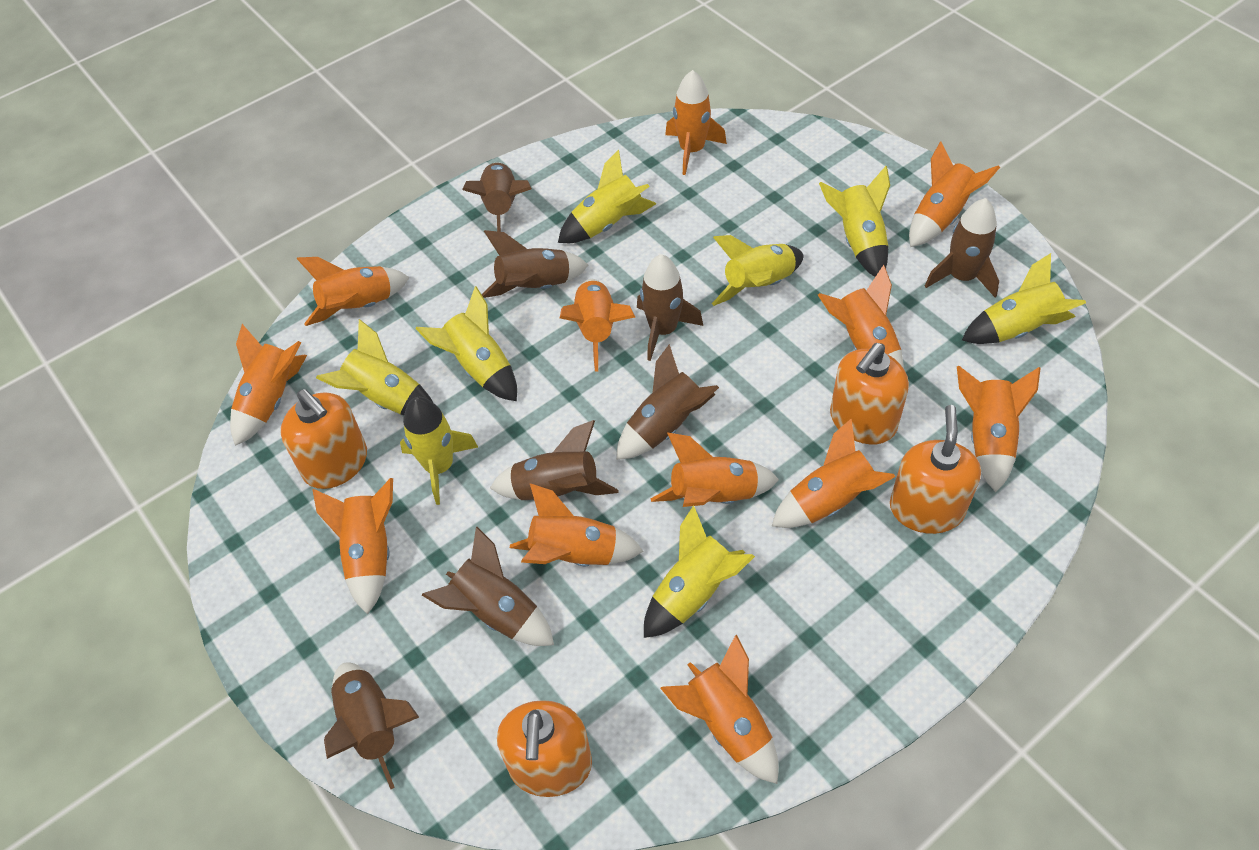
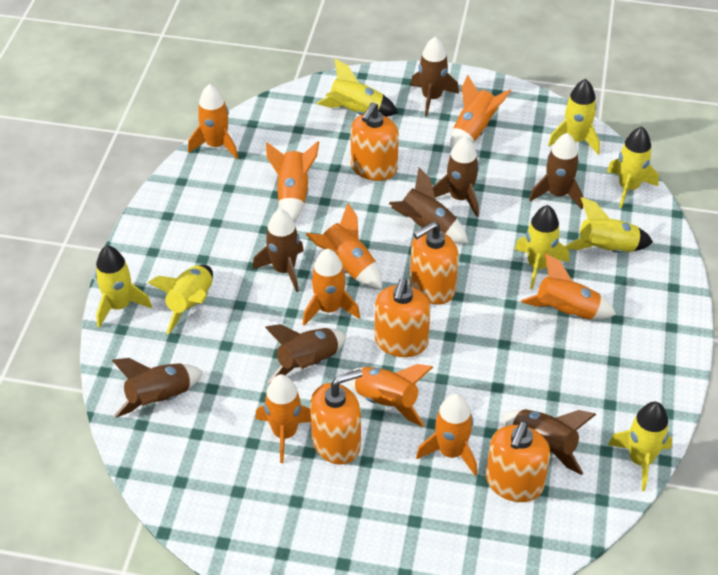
orange rocket: [230,324,307,446] [296,257,410,326] [312,478,393,614] [510,483,643,567] [560,279,635,371] [651,433,779,507] [660,634,779,784] [665,70,727,175] [772,418,895,528] [818,265,904,369] [909,141,1000,247] [957,366,1041,492] = 12 -> [188,84,238,159] [255,374,311,463] [266,141,319,221] [303,248,360,326] [305,203,382,289] [347,364,433,427] [416,393,477,476] [450,75,511,151] [521,254,616,320] = 9
orange soap dispenser: [280,389,367,489] [497,700,592,797] [830,343,909,445] [890,405,981,534] = 4 -> [310,369,362,465] [351,103,399,181] [374,278,431,357] [410,221,459,305] [486,421,550,502] = 5

